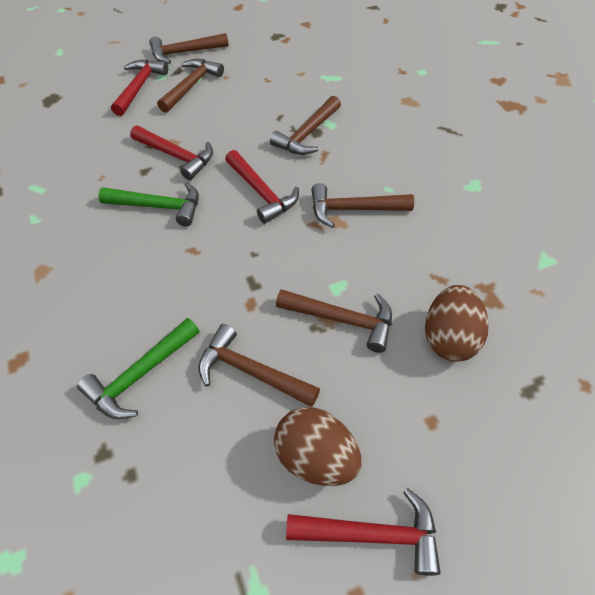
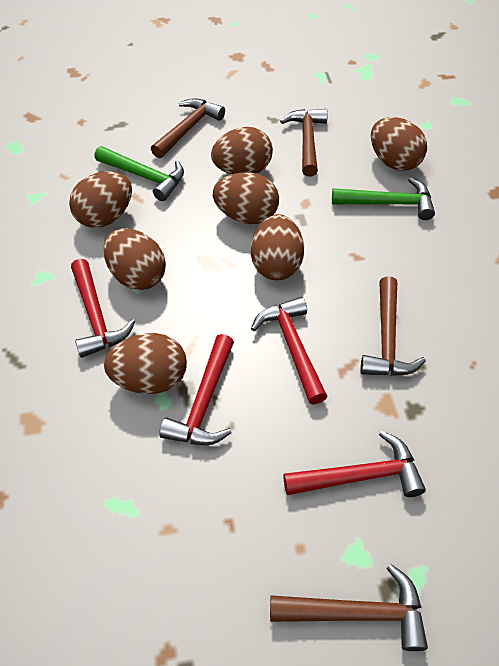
brown egg: [274,407,361,486] [425,285,489,362] = 2 -> [69,171,132,228] [103,228,166,290] [104,333,187,394] [211,127,273,174] [213,173,279,224] [251,214,304,280] [371,117,427,171] = 7
brown hammer: [149,33,229,64] [157,59,224,113] [198,324,320,407] [270,96,341,155] [276,289,392,353] [311,183,414,228] = 6 -> [151,98,225,158] [270,564,428,651] [280,109,328,177] [360,276,426,376] = 4

